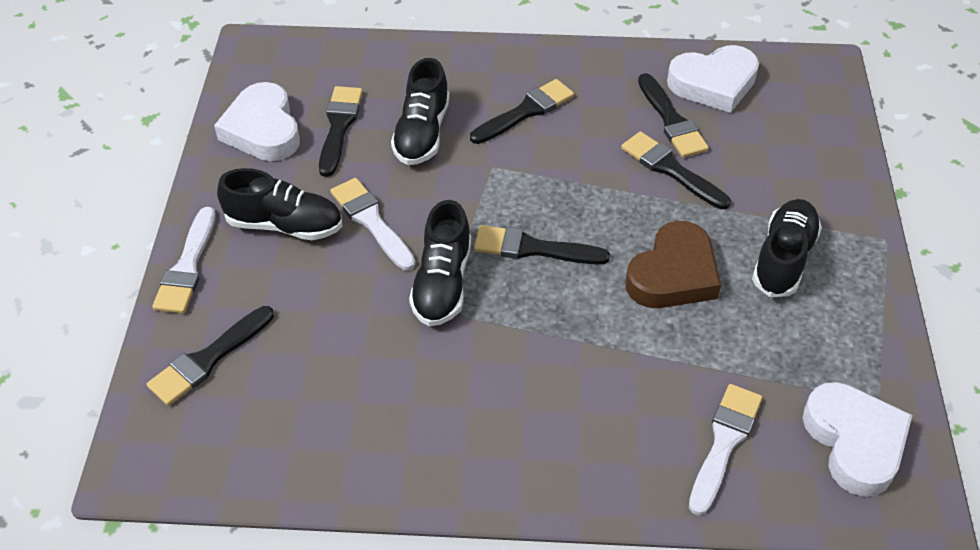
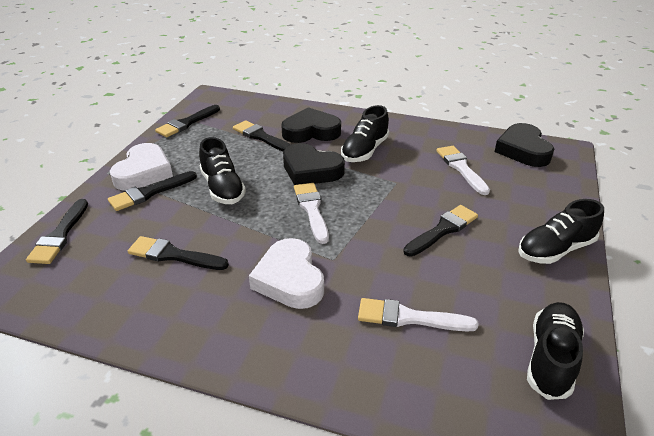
black heart: none = 0 -> [281,107,341,143] [283,143,345,185] [495,123,554,167] = 3
brown heart: [626,221,721,308] = 1 -> none = 0
white heart: [214,82,300,161] [667,45,759,113] [803,382,912,497] = 3 -> [110,143,173,191] [249,238,324,309] = 2

